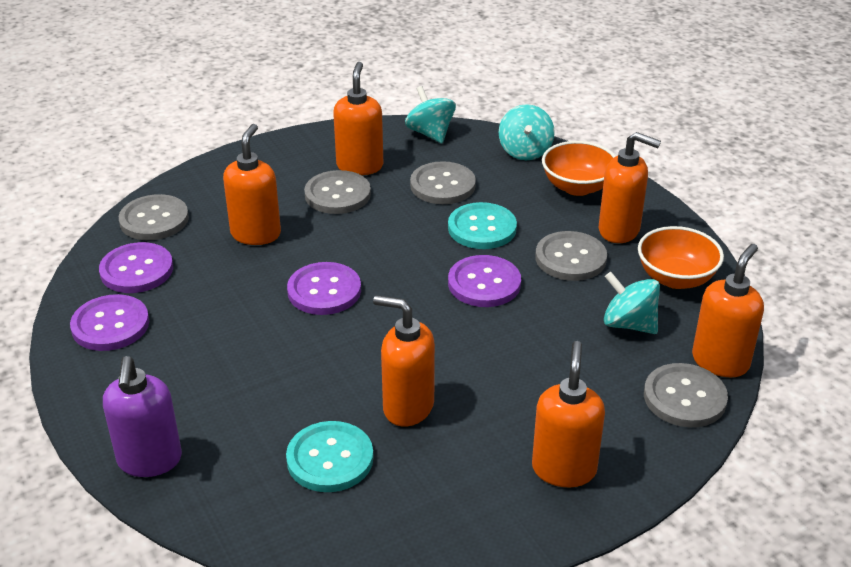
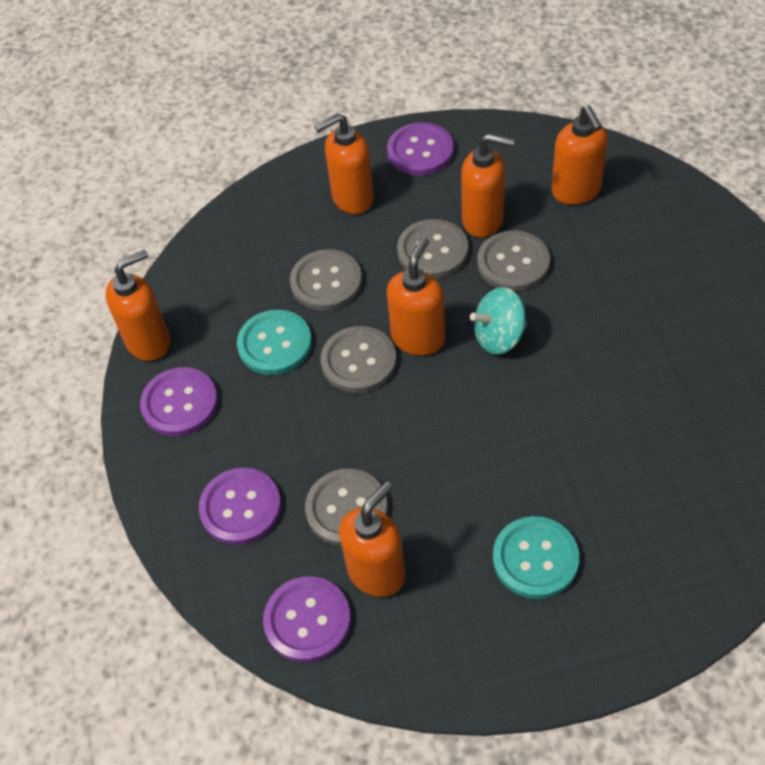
orange bowl: [542,141,616,196] [638,226,724,289] = 2 -> none = 0
purple soap dispenser: [103,356,182,477] = 1 -> none = 0
turquoise spinning top: [405,86,456,143] [499,104,555,160] [604,272,660,334] = 3 -> [470,287,528,355] = 1

